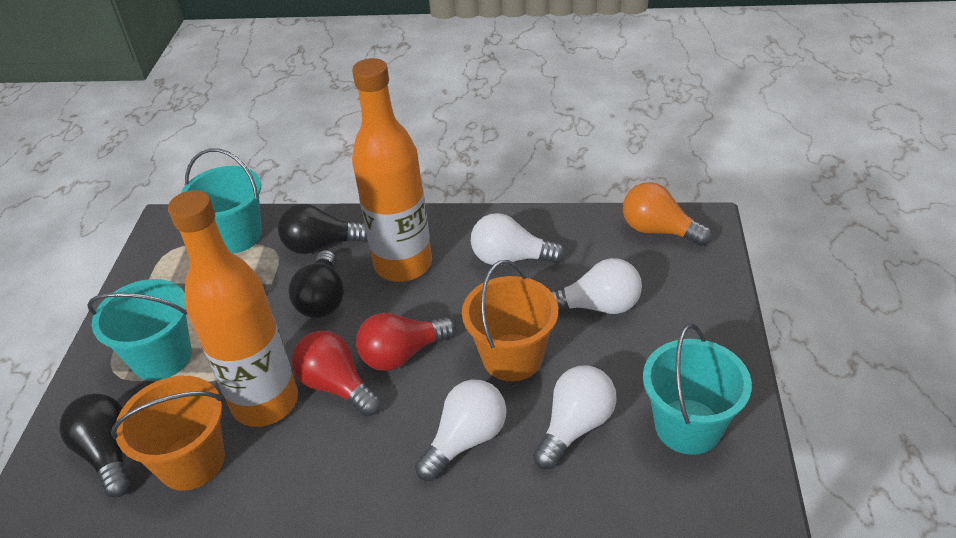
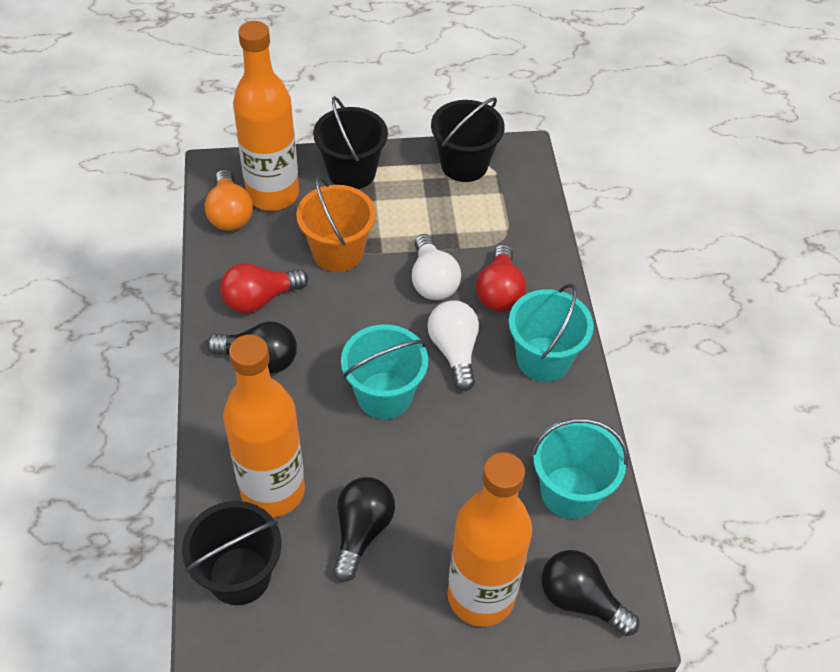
black bucket: none = 0 -> [182,501,281,605] [313,96,388,189] [431,97,505,182] = 3
orange bottle: [168,190,298,427] [352,58,432,282] = 2 -> [223,335,305,517] [233,21,299,211] [448,452,532,627] = 3
orange bucket: [111,376,225,491] [462,260,558,381] = 2 -> [296,176,376,272] = 1
white light bulb: [415,379,506,481] [471,213,565,265] [533,366,617,469] [551,258,642,314] = 4 -> [412,234,461,300] [428,300,479,391] = 2

